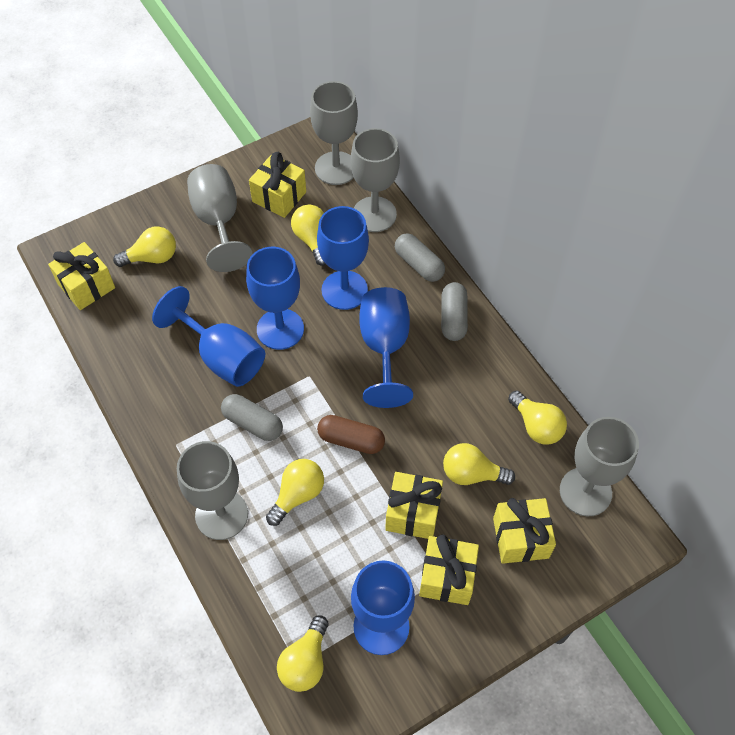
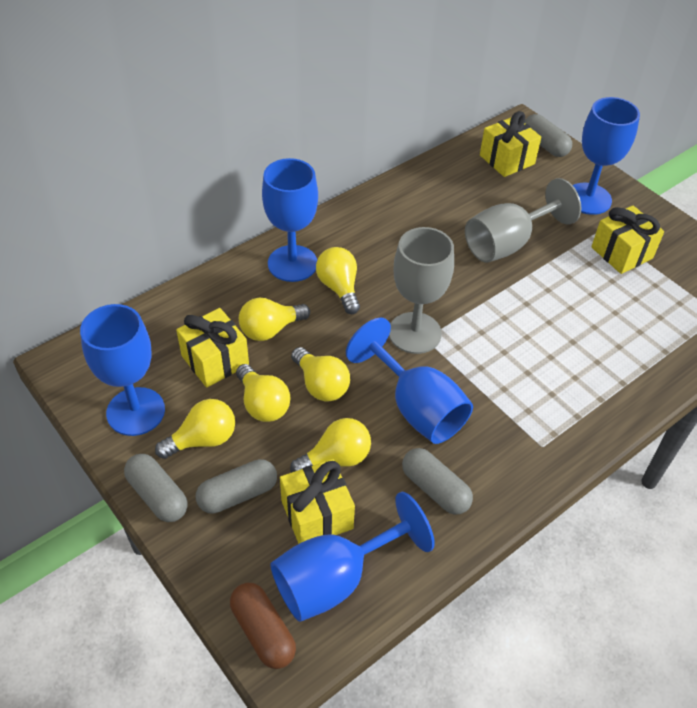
grey capsule: [221,394,283,441] [395,233,445,282] [441,282,468,341] = 3 -> [124,454,188,522] [195,459,277,514] [402,448,473,515] [525,114,572,157] = 4
grey goblet: [177,441,248,540] [187,164,252,272] [310,81,358,185] [351,128,400,232] [560,417,639,517] = 5 -> [389,227,454,354] [465,178,581,263] = 2
yellow gift: [48,242,115,310] [249,152,306,218] [385,472,443,539] [419,535,479,605] [493,498,556,564] = 5 -> [176,308,249,388] [280,459,355,544] [480,111,542,177] [591,205,664,274] = 4

